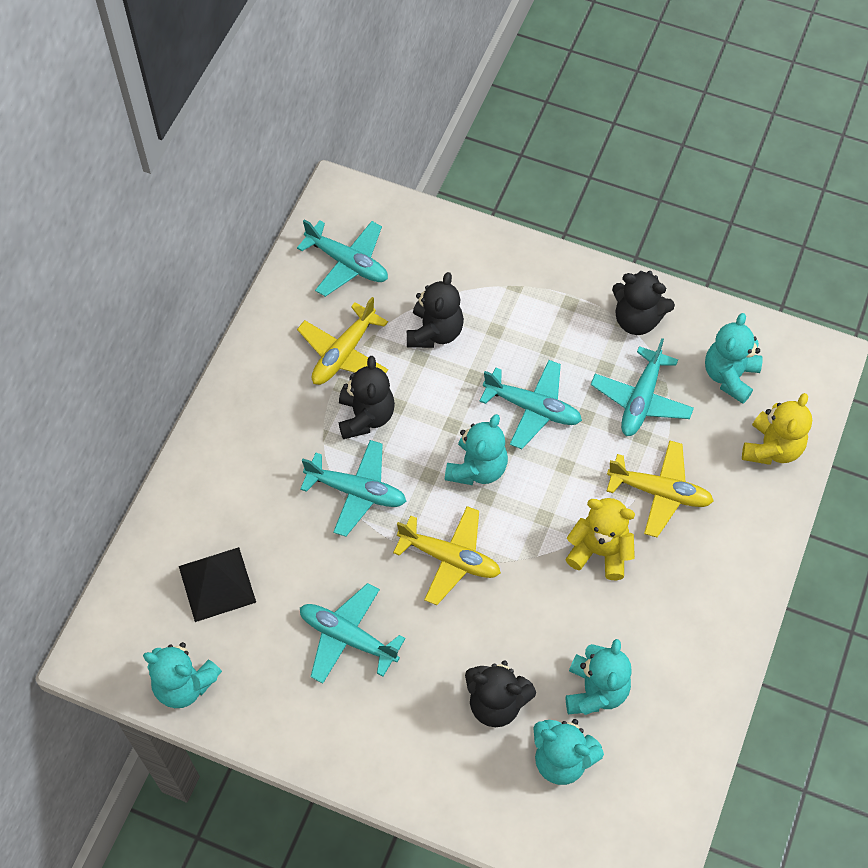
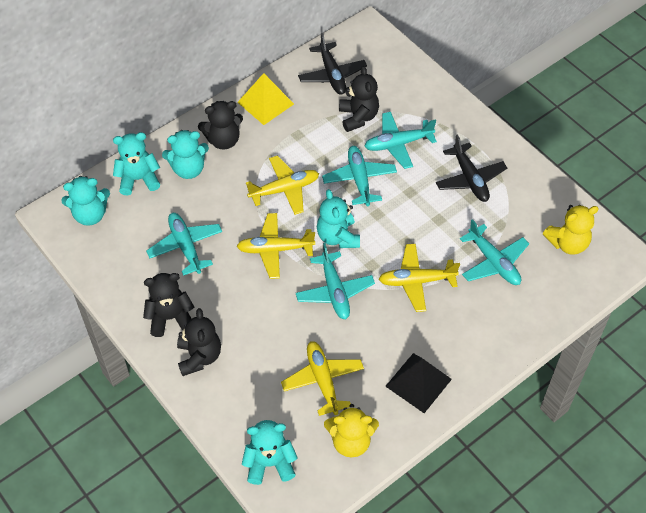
black plane: none = 0 -> [298,33,367,95] [436,134,507,202] = 2
yellow plane: [297,297,388,385] [393,506,501,605] [606,440,714,537] = 3 -> [237,213,315,279] [246,155,319,215] [281,341,364,416] [379,244,460,312] = 4
yellow pyramid: none = 0 -> [237,73,294,125] = 1

